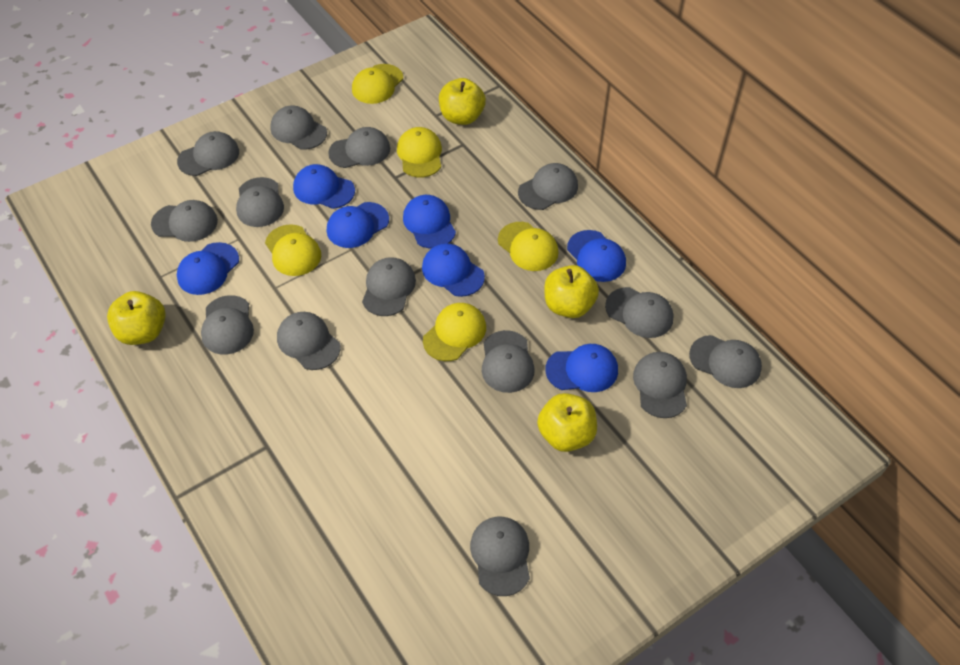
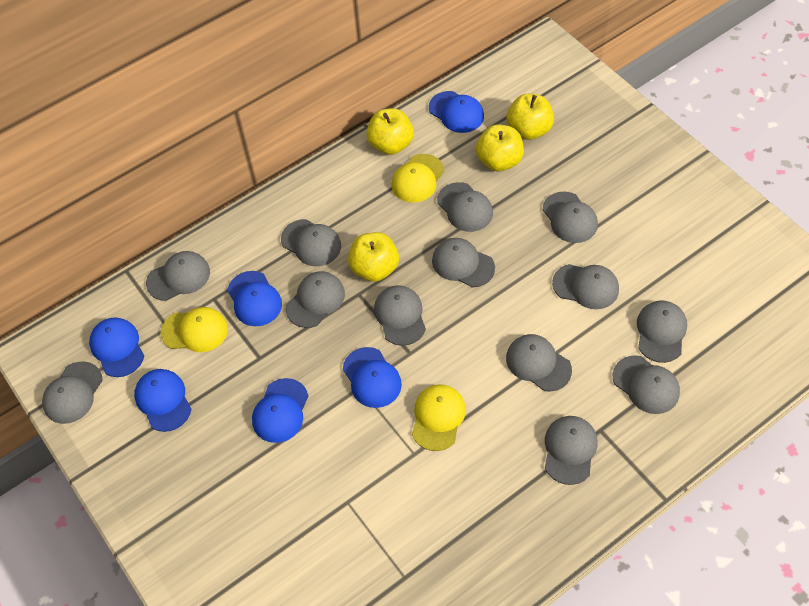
blue cap: [177,242,239,295] [293,164,355,209] [327,202,389,248] [403,195,456,248] [422,243,485,297] [545,344,618,392] [567,230,626,282] = 7 -> [89,318,144,377] [134,369,191,432] [227,271,282,326] [252,378,308,443] [343,347,402,408] [429,91,484,133] = 6
grey cap: [151,200,218,242] [177,131,239,176] [201,295,254,355] [236,177,284,227] [270,105,327,150] [277,312,341,370] [328,127,390,168] [362,257,416,316] [470,517,530,596] [482,330,535,393] [518,163,578,210] [605,287,673,338] [633,352,687,418] [689,335,762,388] = 14 -> [42,361,103,424] [146,251,210,301] [281,219,341,266] [286,271,345,328] [374,285,426,346] [432,238,495,287] [437,182,493,232] [506,334,572,392] [543,191,598,243] [545,416,598,485] [552,264,619,309] [613,355,680,414] [637,300,687,363] = 13
yellow cap: [265,224,321,276] [352,64,403,104] [397,127,442,178] [423,303,486,361] [498,222,558,271] = 5 -> [161,307,228,352] [391,154,444,203] [412,384,466,451] = 3

